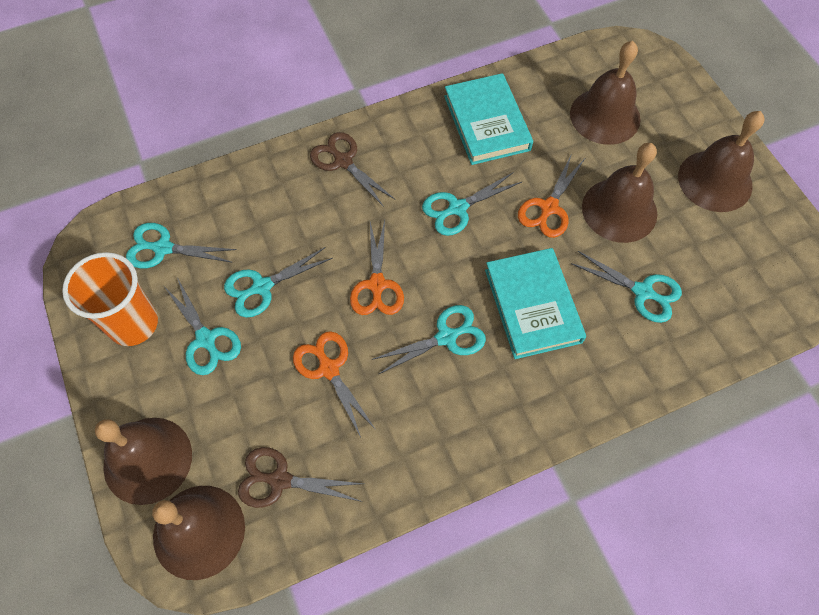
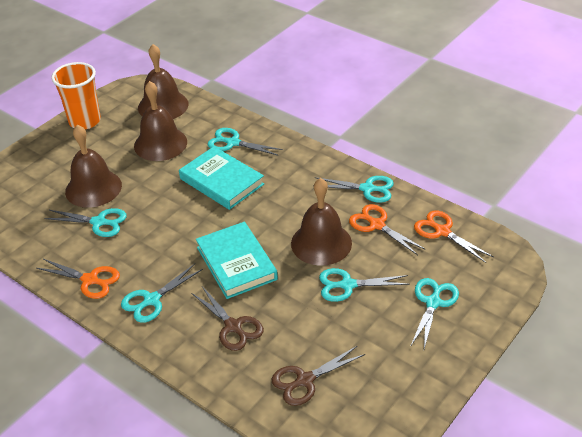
brown bell: [95,418,192,505] [152,486,245,580] [570,41,641,145] [582,143,657,243] [678,111,765,212] = 5 -> [65,125,122,208] [134,81,187,161] [138,44,189,119] [291,178,352,266] = 4

